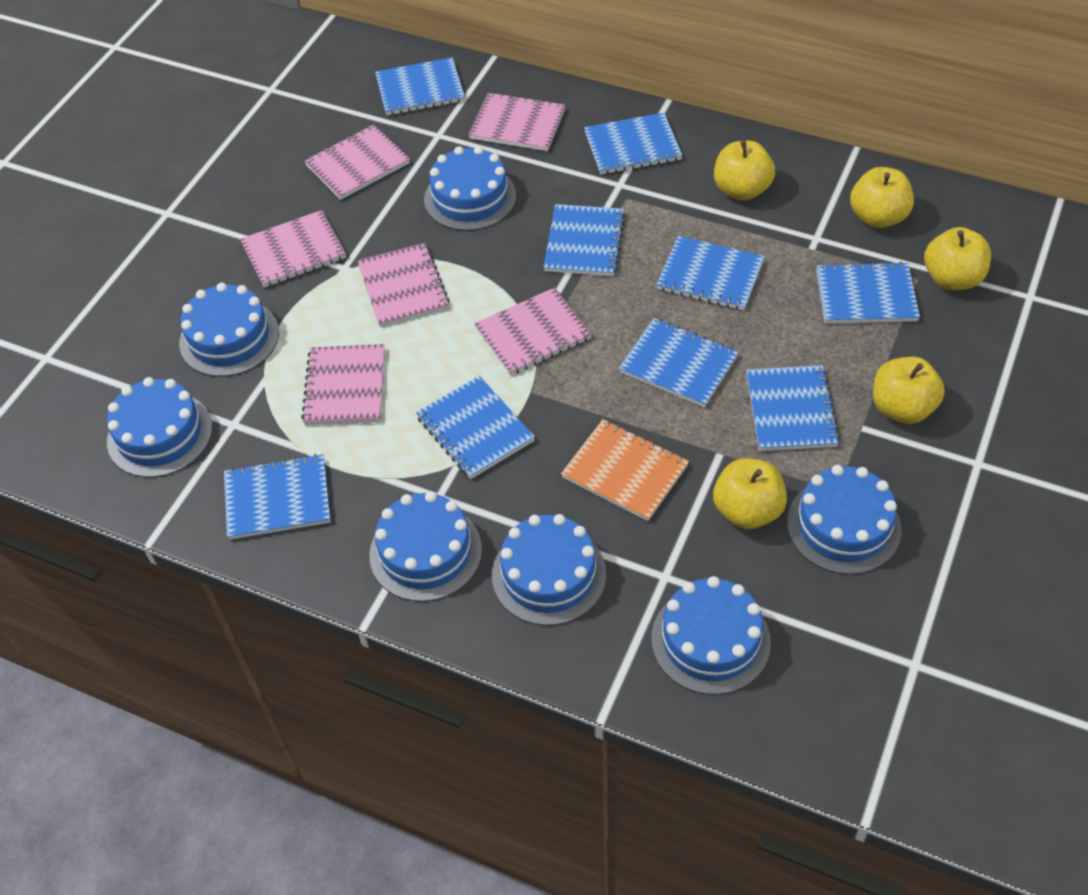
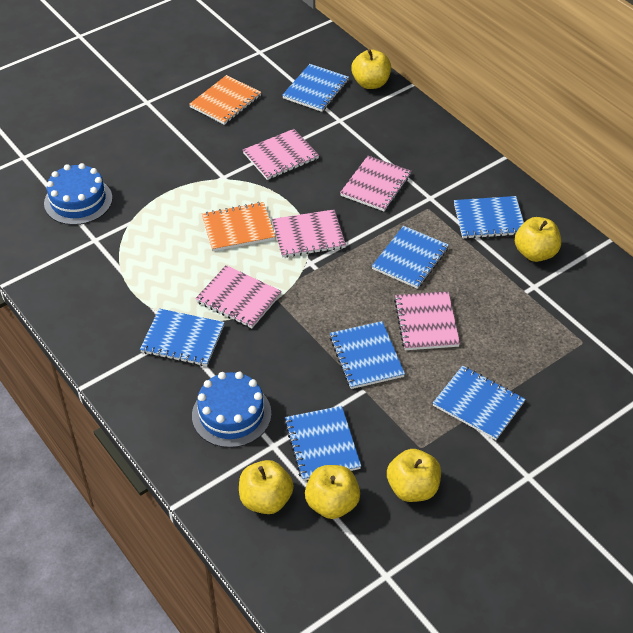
blue cake: [107,377,212,477] [179,283,279,377] [369,491,482,602] [424,146,516,231] [492,514,606,626] [651,576,771,695] [787,465,902,575] = 7 -> [44,163,113,225] [192,372,271,448] = 2
blue notebook: [224,454,331,540] [375,57,465,115] [416,376,535,479] [543,204,625,276] [584,112,683,175] [619,318,739,407] [656,236,765,311] [746,365,840,451] [816,261,920,323] = 9 -> [140,308,225,366] [282,64,349,112] [284,406,361,481] [330,321,405,389] [372,226,449,289] [433,366,526,440] [454,196,524,239] = 7
orange notebook: [561,419,689,521] = 1 -> [189,75,261,125] [202,202,276,251] = 2
pink notebook: [240,210,346,288] [301,344,385,426] [304,125,410,200] [357,243,450,327] [468,92,566,151] [475,287,592,375] = 6 -> [195,265,282,328] [243,129,319,180] [272,209,346,258] [340,156,411,211] [394,291,460,350] = 5

